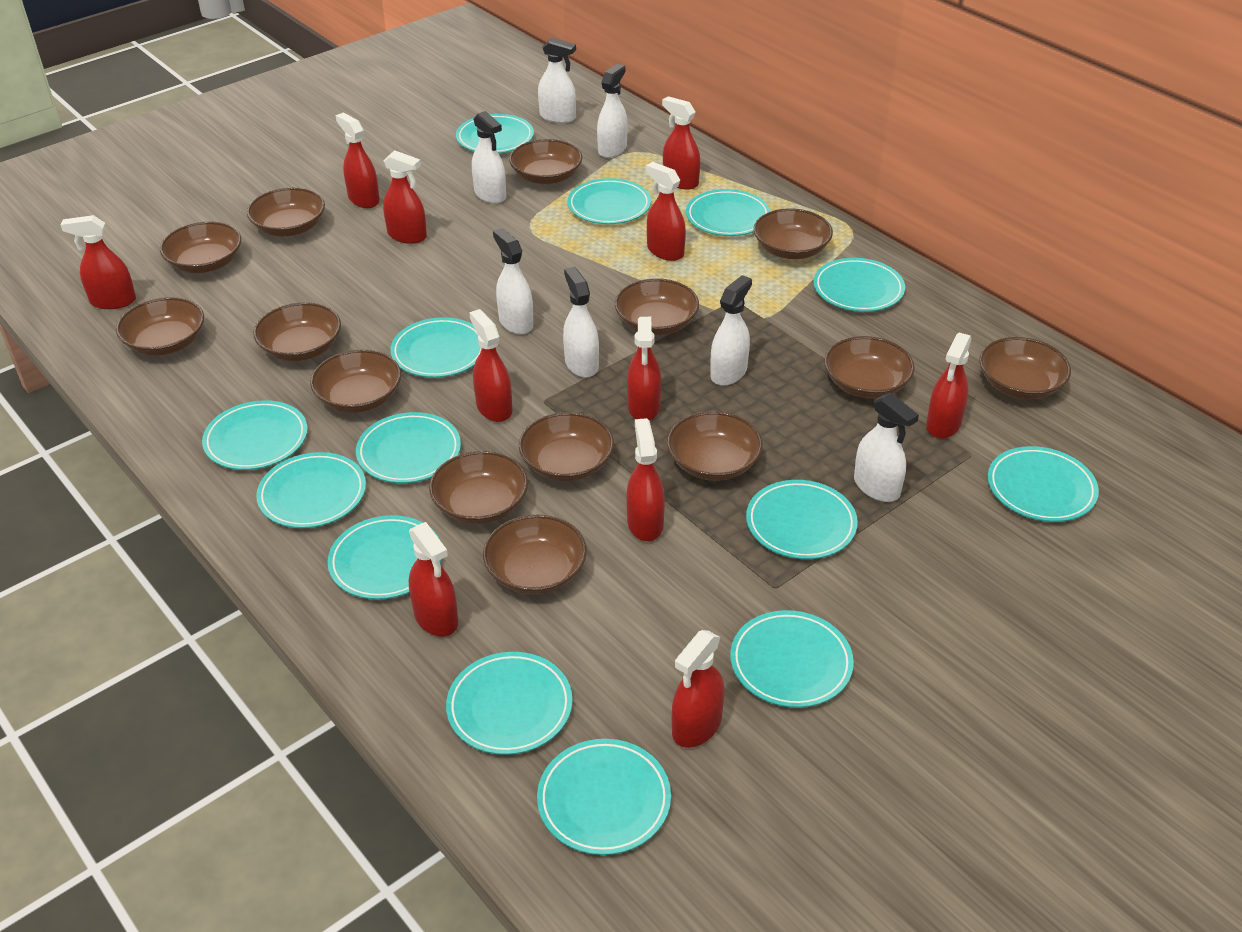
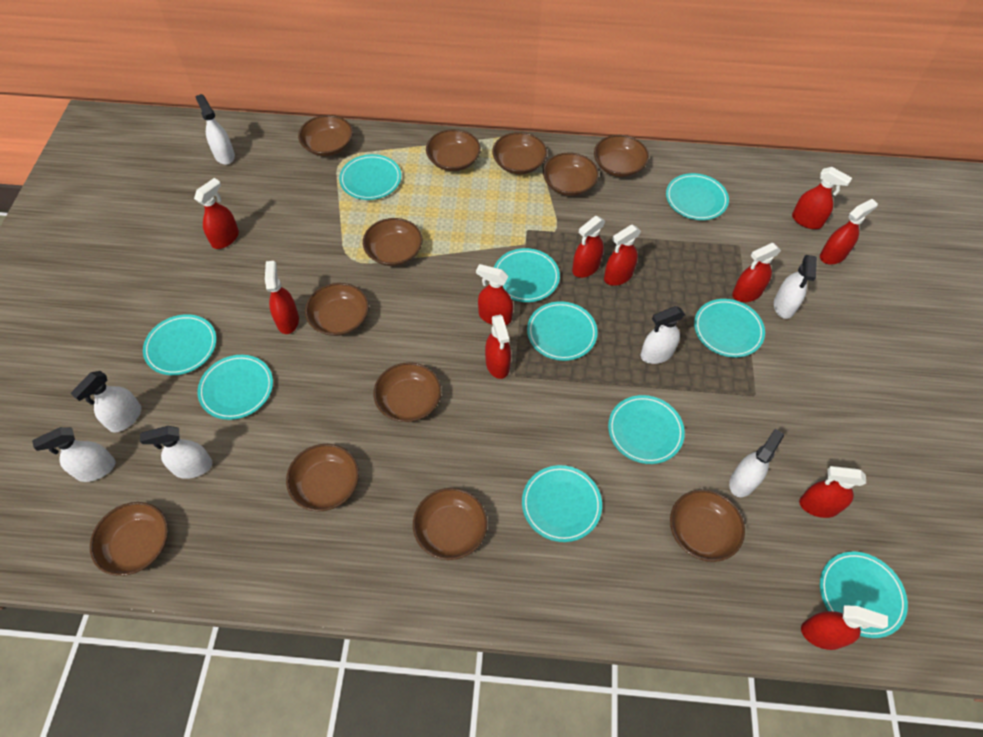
brown bowl: [116,297,204,356] [160,222,241,273] [247,188,325,236] [253,302,341,361] [310,350,401,413] [429,451,528,524] [483,514,587,595] [509,139,582,184] [519,412,614,482] [615,278,699,335] [667,411,763,481] [754,208,833,259] [824,336,915,398] [979,337,1071,399] = 14 -> [90,502,168,576] [286,444,359,512] [298,115,353,156] [305,283,369,336] [363,218,423,266] [374,362,441,422] [413,488,487,560] [426,129,481,171] [492,132,547,174] [543,152,599,196] [594,135,649,177] [670,490,745,562] = 12
turquoise plate: [202,400,308,470] [256,452,366,528] [327,515,441,599] [356,412,461,483] [390,317,482,378] [446,652,573,755] [456,114,534,153] [537,739,671,855] [567,178,651,224] [686,189,771,236] [730,610,854,708] [746,480,858,559] [813,258,905,312] [988,446,1099,522] = 14 -> [143,314,217,375] [198,355,273,420] [339,154,401,200] [494,248,560,302] [522,465,602,542] [527,301,598,361] [608,395,685,464] [666,173,729,220] [694,299,765,358] [820,552,908,638] = 10

